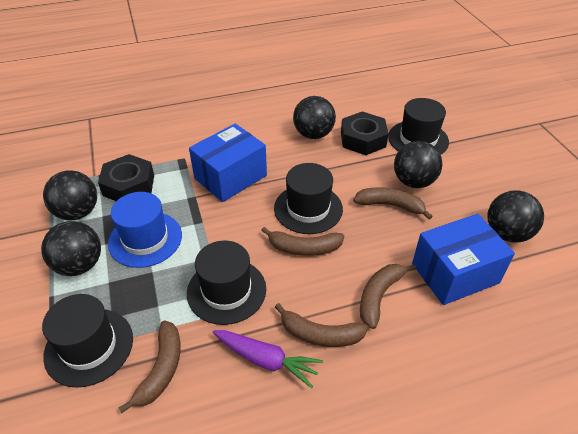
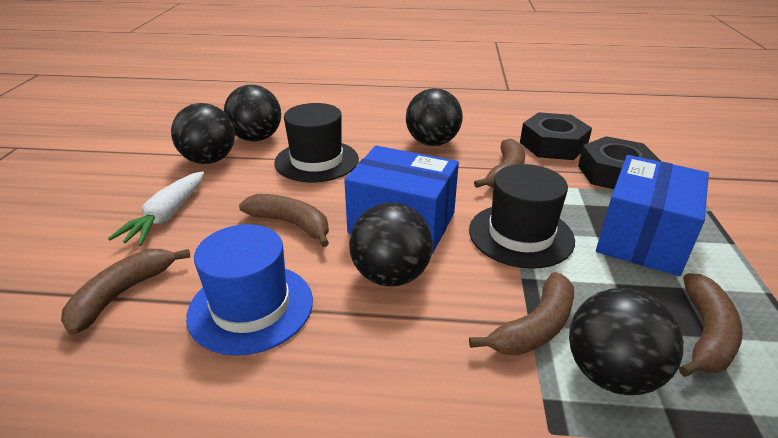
black hat: [42,294,133,388] [187,240,266,325] [274,163,343,234] [388,98,449,155] = 4 -> [274,103,359,182] [469,164,575,269] = 2
purple carrot: [213,330,323,388] = 1 -> none = 0
white carrot: none = 0 -> [108,171,204,246] = 1

